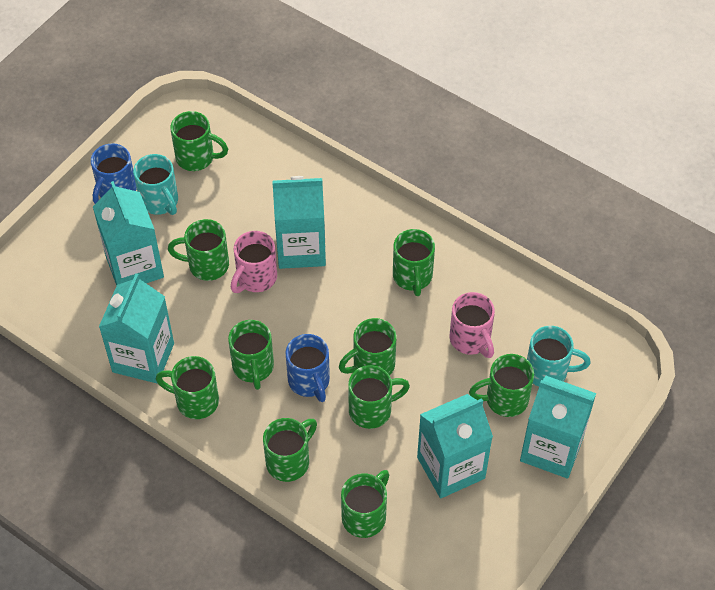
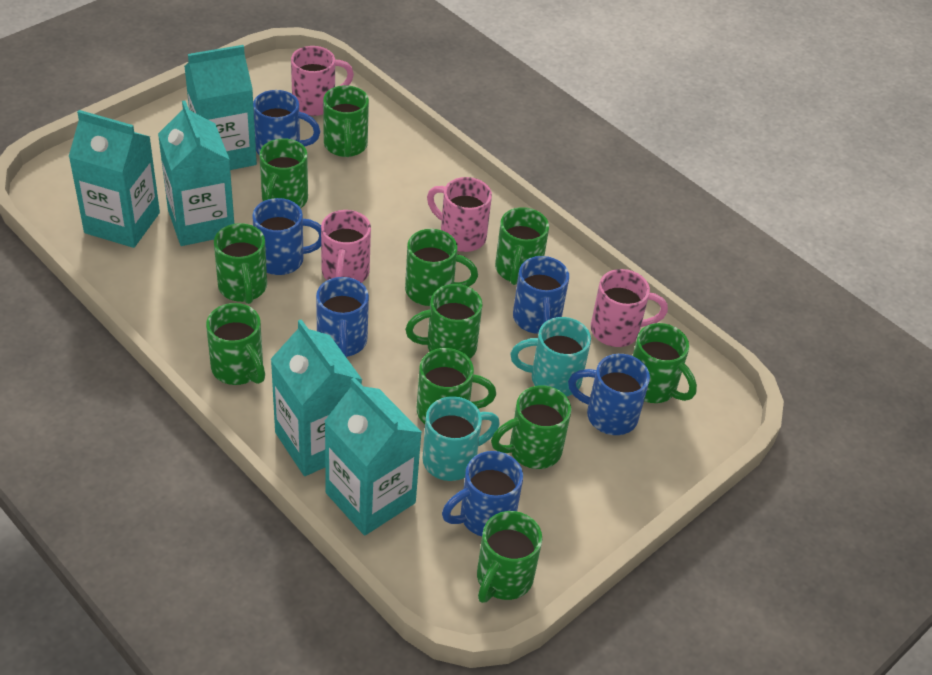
blue mug: [91,143,137,204] [286,334,330,402] = 2 -> [252,198,321,275] [253,90,320,155] [316,277,369,358] [442,451,523,536] [513,256,569,334] [568,354,650,435] = 6
green mug: [156,356,219,419] [168,219,229,281] [170,111,228,171] [228,320,274,390] [263,418,317,482] [339,318,397,375] [341,470,389,538] [348,365,410,429] [393,229,435,296] [469,354,534,417] = 10 -> [206,303,265,385] [214,223,267,304] [259,138,308,209] [323,85,369,157] [405,229,478,306] [405,284,483,359] [417,348,496,424] [477,511,542,603] [491,386,571,469] [495,207,549,285] [633,323,697,403] = 11
pink mug: [231,231,277,293] [449,292,495,358] = 2 -> [291,46,354,116] [321,210,371,283] [427,177,492,252] [591,269,668,347] = 4

